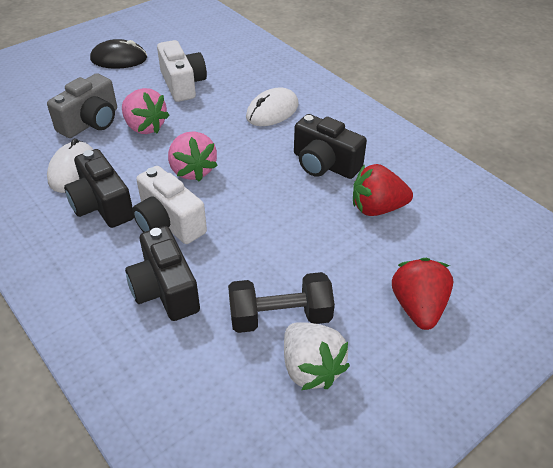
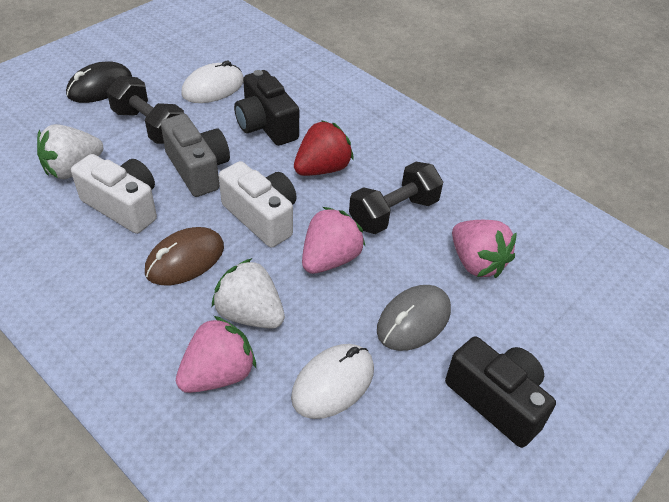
black camera: [64,149,134,228] [125,226,200,321] [294,114,367,179] = 3 -> [234,70,299,146] [445,336,556,448] = 2
black dumbbell: [228,272,335,333] = 1 -> [107,76,184,144] [349,162,443,234] = 2
brown mouse: none = 0 -> [145,227,224,285] = 1
grey mouse: none = 0 -> [377,285,451,351] = 1
pink strawberry: [122,88,170,134] [168,131,218,182] = 2 -> [176,316,256,393] [302,207,366,274] [452,220,517,278] = 3
red strawberry: [353,164,413,216] [392,258,453,330] = 2 -> [294,120,354,176] = 1
white strawberry: [284,322,350,390] = 1 -> [37,124,103,179] [212,258,285,329] = 2

